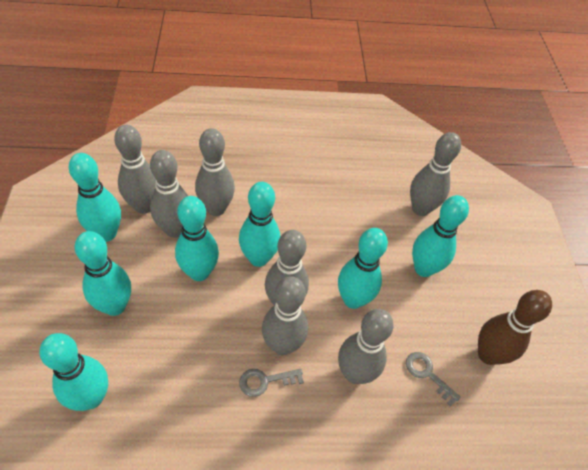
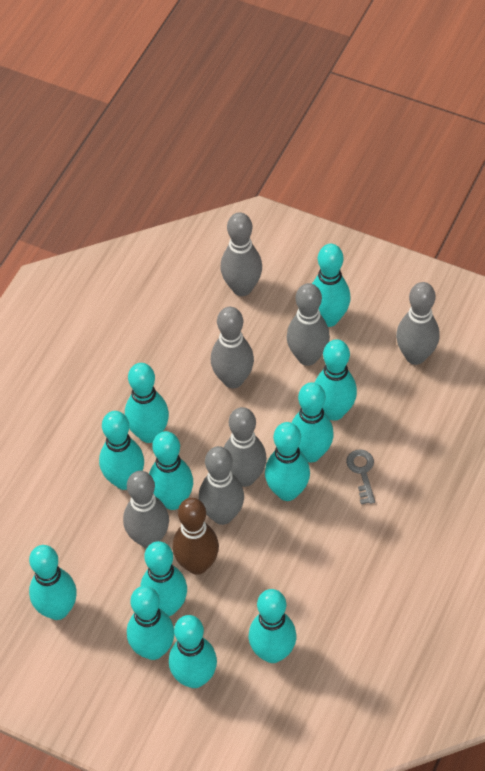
grey key: [239,369,304,397] [406,352,461,407] = 2 -> [346,449,375,504] = 1
turquoise bowling pin: [40,333,108,411] [69,153,121,242] [75,231,131,316] [175,196,219,281] [239,182,280,267] [338,228,388,309] [412,195,469,277] = 7 -> [29,545,77,620] [99,411,144,490] [125,363,169,443] [127,586,174,660] [140,541,187,616] [149,431,193,510] [169,615,217,688] [249,589,296,663] [265,422,310,501] [291,382,334,462] [312,244,351,327] [315,339,357,421] = 12

